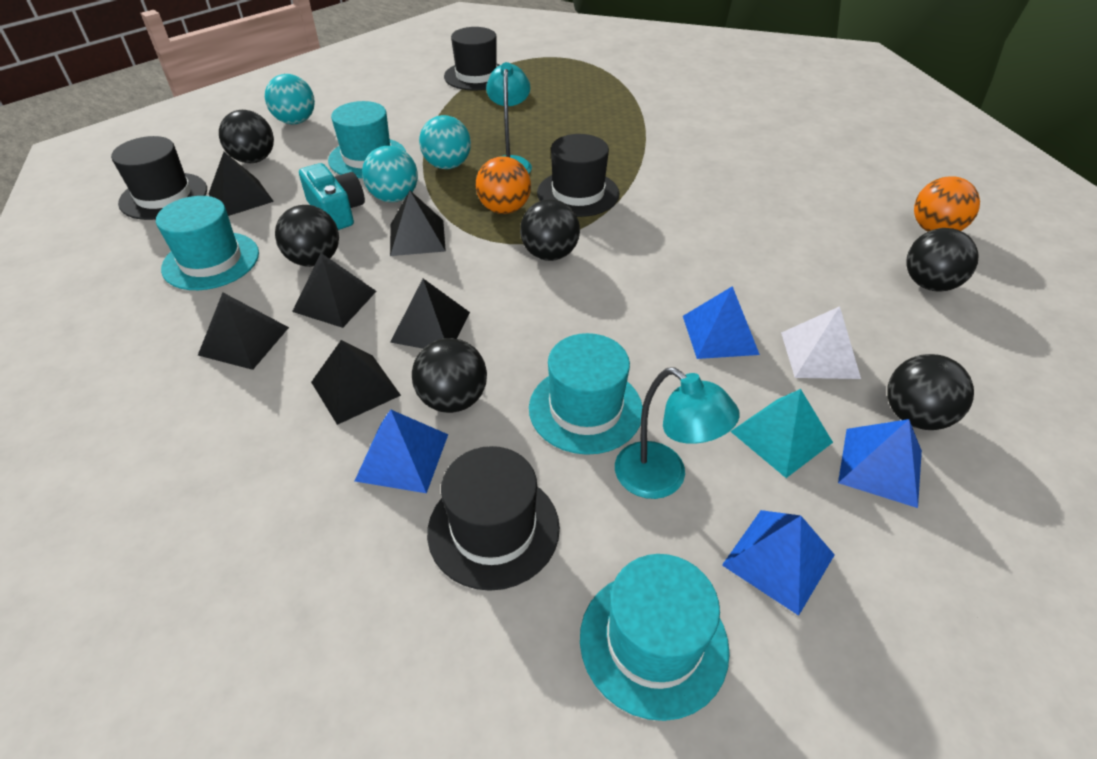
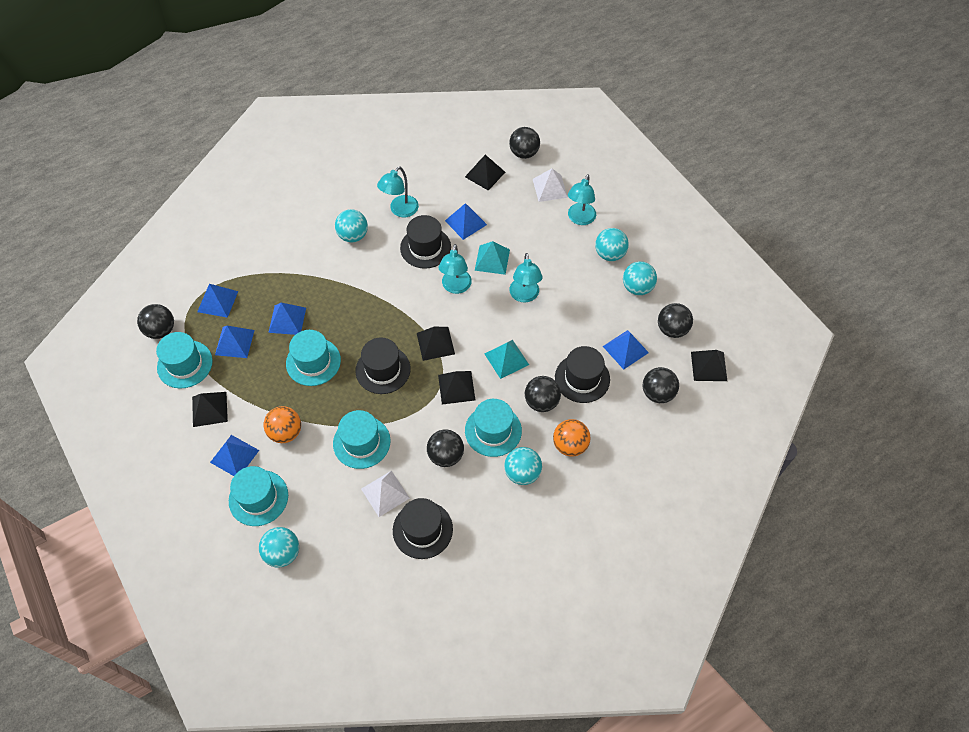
black pyramid: [198,293,289,370] [208,152,274,216] [292,253,376,328] [311,340,401,425] [390,191,446,256] [390,279,470,349] = 6 -> [192,392,228,427] [417,327,455,361] [438,371,475,404] [465,155,505,191] [691,350,727,381] = 5
blue pyramid: [355,410,448,493] [683,286,760,359] [722,510,835,616] [838,419,922,508] = 4 -> [197,284,238,318] [210,435,259,476] [215,325,255,358] [268,303,306,335] [445,203,487,240] [603,330,649,369] = 6
turquoise ball: [265,74,315,124] [362,146,418,202] [419,115,471,169] = 3 -> [259,527,299,567] [335,209,368,242] [504,447,542,485] [595,228,629,261] [623,261,657,295] = 5
turquoise camera: [299,163,365,230] = 1 -> none = 0
turquoise hat: [156,196,259,290] [328,101,406,178] [529,333,642,455] [580,554,730,721] = 4 -> [156,332,213,388] [229,466,288,526] [286,330,341,386] [333,410,391,469] [465,399,522,457] = 5
turquoise lamp: [486,62,532,174] [615,367,740,499] = 2 -> [377,166,419,217] [439,244,472,294] [509,253,542,303] [568,174,596,225] = 4
turquoise pyramid: [730,389,833,478] = 1 -> [475,241,510,275] [484,340,529,379] = 2
white pyramid: [781,306,861,379] = 1 -> [361,471,410,517] [533,168,568,202] = 2

